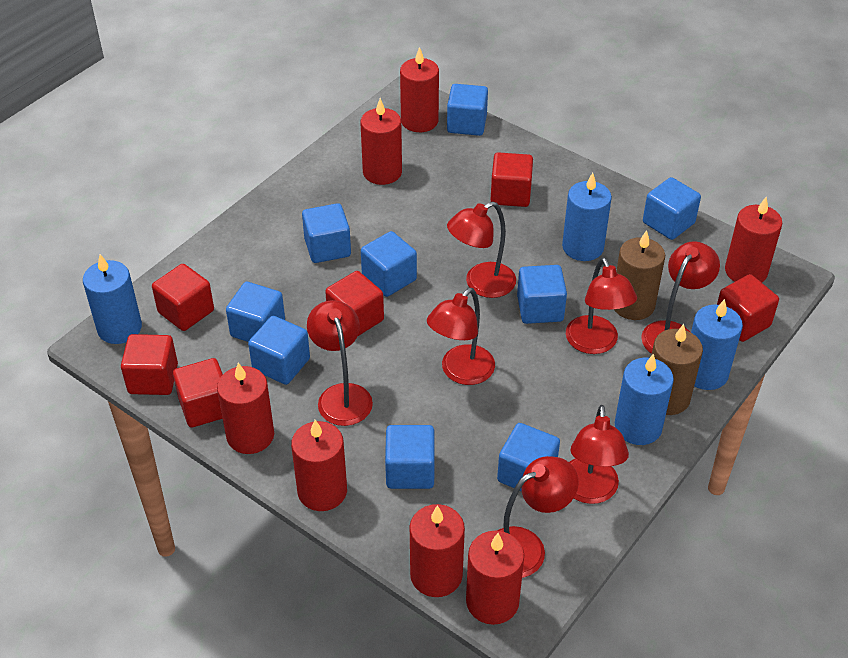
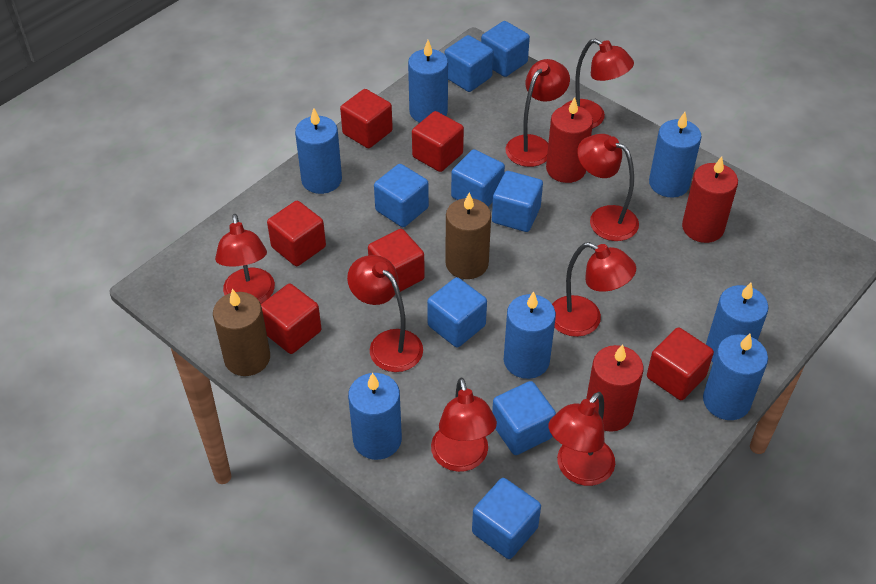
blue candle: [83,254,142,344] [562,173,612,261] [615,354,674,445] [691,299,743,390] = 4 -> [295,108,342,194] [348,373,402,460] [408,40,448,123] [504,291,556,379] [649,112,702,198] [703,333,768,420] [706,282,768,362] = 7
blue cube: [226,282,285,342] [248,316,310,385] [302,203,351,263] [361,231,417,297] [385,425,435,489] [447,84,488,136] [497,423,560,491] [517,265,567,324] [643,177,701,240] = 9 -> [374,164,429,227] [427,277,487,347] [445,35,493,92] [451,149,505,207] [472,478,541,559] [481,21,530,77] [492,171,543,232] [492,381,556,455] = 8
red candle: [217,363,274,454] [291,420,347,511] [360,98,402,185] [400,47,439,132] [410,504,465,597] [466,531,524,625] [725,197,783,283] = 7 -> [546,97,593,183] [586,344,643,432] [682,156,738,243] = 3
red lamp: [307,300,373,426] [427,288,495,385] [447,202,516,298] [497,456,579,578] [566,257,637,354] [569,405,629,504] [641,241,720,354] = 7 -> [215,214,275,304] [347,255,423,372] [431,378,497,472] [505,59,570,167] [548,392,615,486] [552,242,636,337] [563,39,634,128] [577,134,639,241] = 8

